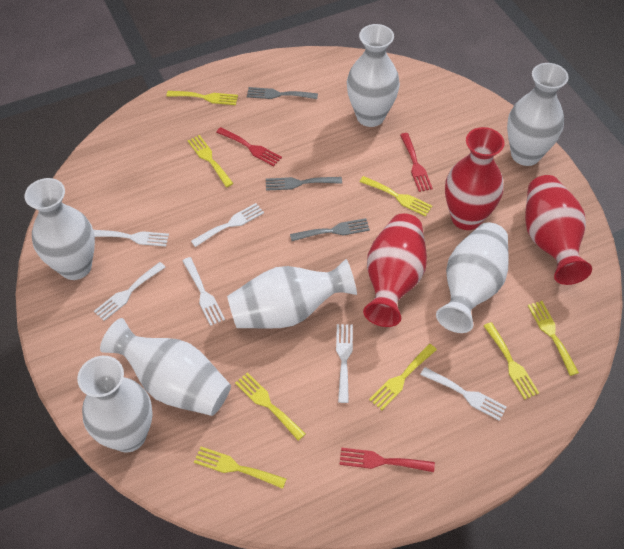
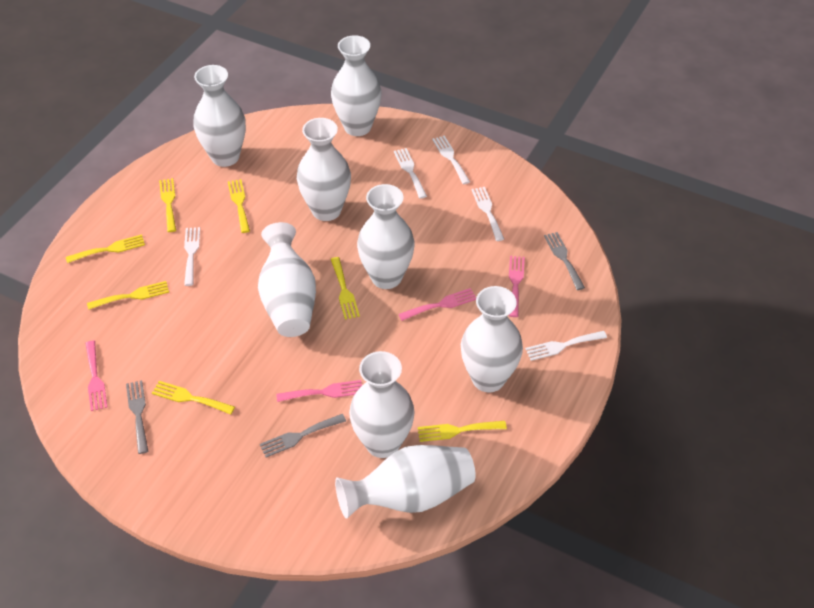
pink fork: none = 0 -> [85,341,108,411] [276,380,362,402] [399,288,476,321] [509,256,525,317] = 4
red fork: [216,127,282,166] [339,448,435,472] [400,133,433,192] = 3 -> none = 0
red vase: [363,213,427,327] [445,127,505,230] [525,175,592,285] = 3 -> none = 0
white fork: [93,230,169,246] [94,262,165,321] [182,257,225,326] [191,203,264,247] [336,324,353,403] [420,367,507,421] = 6 -> [184,227,200,286] [394,148,427,199] [432,136,470,184] [471,187,504,241] [525,331,607,361] = 5
white vase: [25,178,95,280] [77,356,153,452] [100,318,231,416] [227,259,357,329] [347,24,400,127] [436,222,509,333] [507,63,569,166] = 7 -> [193,65,246,167] [258,222,316,337] [297,118,351,221] [331,35,382,136] [335,445,476,519] [349,351,415,458] [357,184,415,289] [461,286,523,392] = 8
yellow fork: [166,91,238,105] [187,135,234,187] [194,447,286,489] [235,372,306,441] [359,176,432,216] [369,344,437,410] [484,322,539,400] [528,301,579,376] = 8 -> [66,234,145,263] [87,281,169,310] [152,381,235,414] [159,178,176,232] [228,179,250,233] [331,257,360,319] [418,421,507,442] = 7

